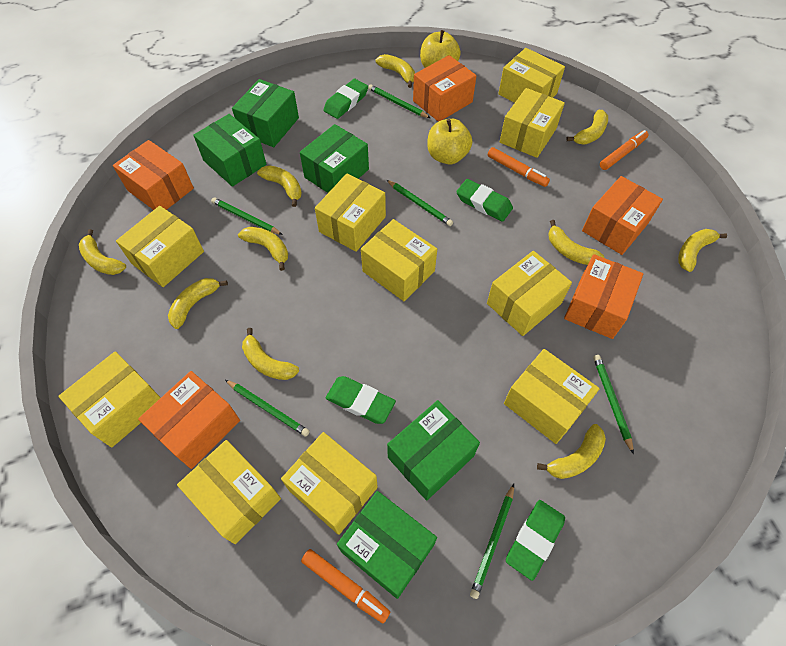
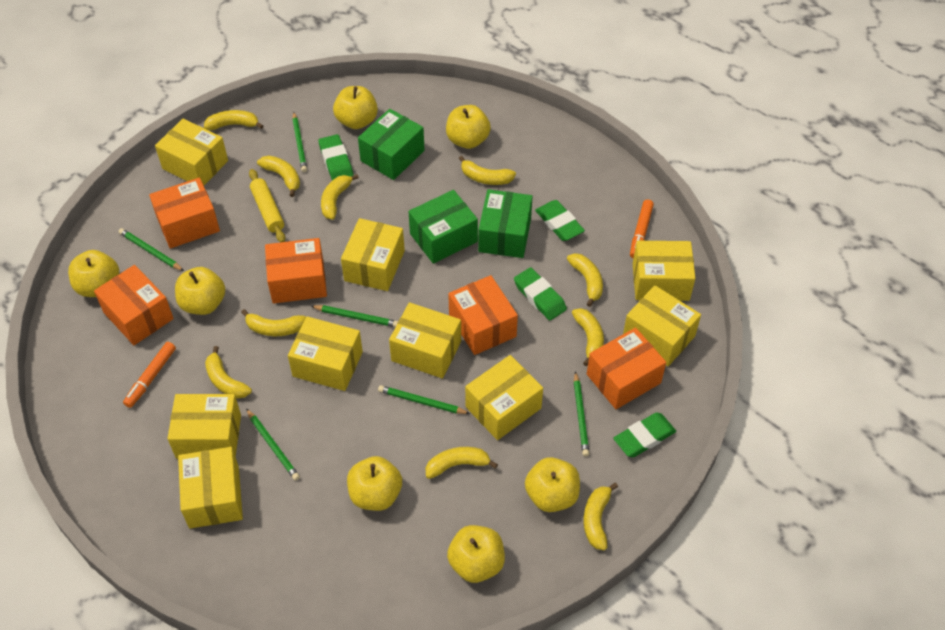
green box: [193,114,266,187] [232,79,299,147] [300,124,369,193] [337,491,437,599] [387,400,480,501] = 5 -> [358,109,425,180] [408,190,478,264] [478,189,533,258] = 3
orange marker: [301,549,390,623] [487,147,550,187] [600,130,649,170] = 3 -> [123,342,176,408] [630,200,654,258] = 2
yellow apple: [420,30,461,68] [427,119,472,164] = 2 -> [68,250,119,297] [175,267,225,315] [333,86,378,129] [347,456,402,511] [446,105,491,149] [447,525,505,583] [525,457,580,512] = 7
yellow box: [58,351,161,447] [116,206,204,287] [177,440,281,544] [281,432,378,535] [315,174,386,252] [361,219,437,302] [487,251,572,336] [498,48,565,103] [500,88,565,158] [504,349,600,444] = 10 -> [155,119,228,185] [167,394,241,459] [178,447,243,529] [288,316,363,391] [341,218,405,291] [389,302,461,378] [465,355,543,440] [623,285,701,366] [633,241,696,301] = 9
yellow rolling pin: none = 0 -> [249,169,285,242] = 1

